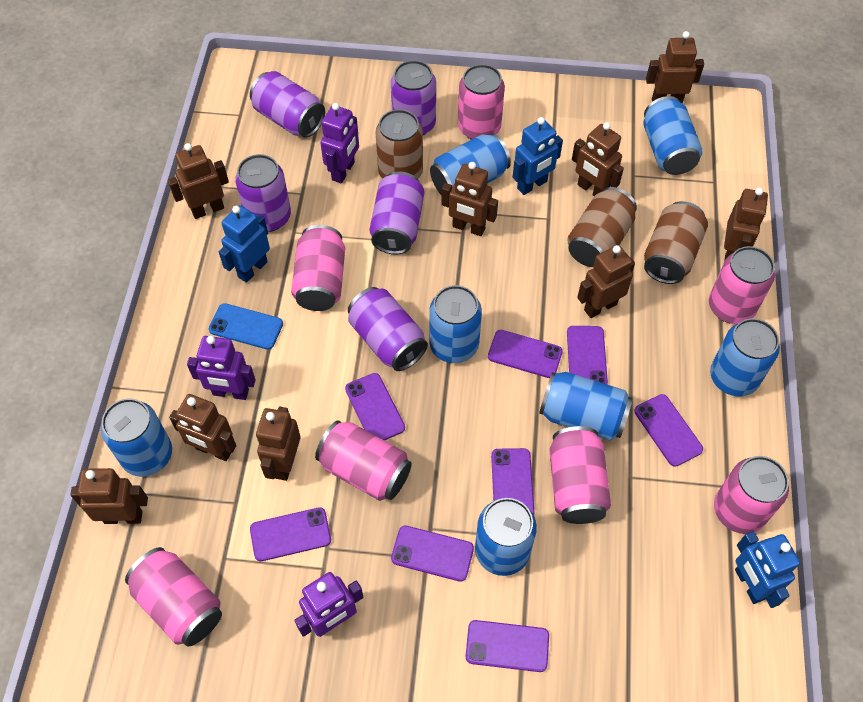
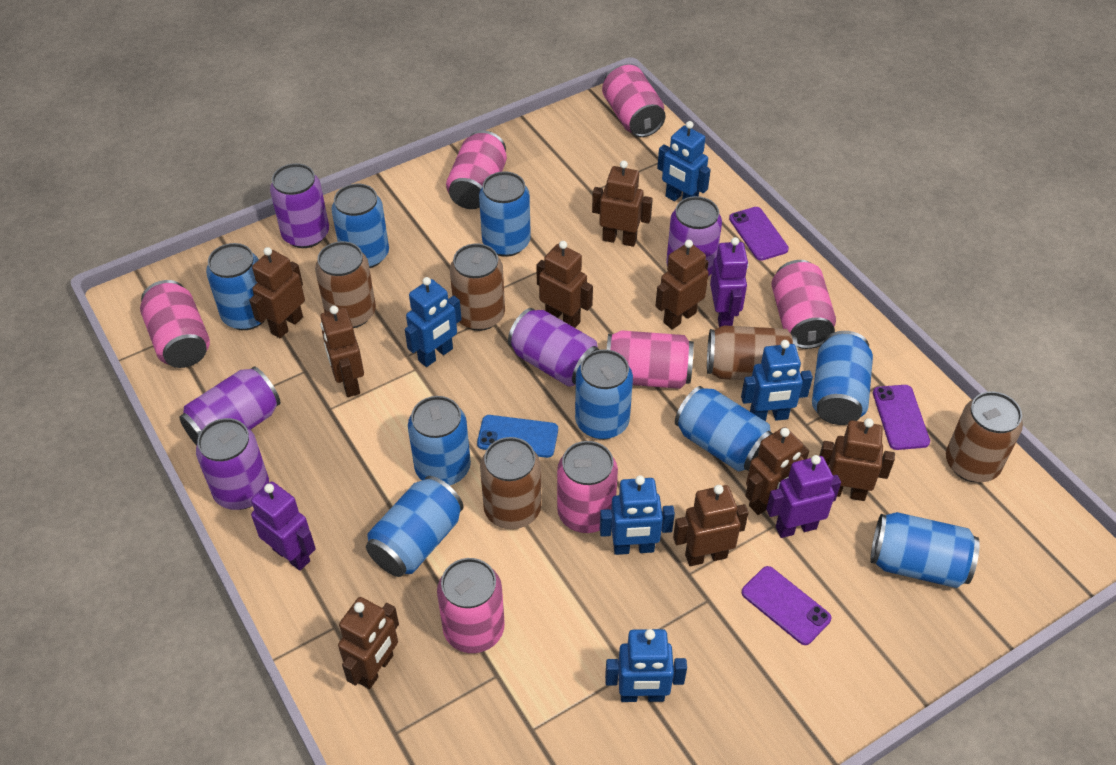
blue can: [101,398,172,477] [429,285,482,363] [430,133,511,195] [475,498,537,576] [539,372,633,441] [643,96,703,175] [710,318,780,397] = 7 -> [206,243,263,330] [331,184,389,268] [366,476,463,577] [408,396,471,486] [479,171,531,257] [575,349,633,439] [675,386,773,472] [812,331,873,425] [870,512,980,588] = 9
blue robot: [219,205,270,283] [513,117,563,195] [735,531,800,608] = 3 -> [405,277,462,367] [600,475,675,555] [605,629,687,702] [657,121,711,201] [741,340,813,421] = 5
brown can: [375,109,423,179] [567,187,637,267] [644,201,708,284] = 3 -> [315,241,376,328] [450,243,505,331] [480,437,541,529] [707,325,798,380] [946,391,1023,482] = 5
purple phone: [250,507,331,561] [345,373,405,440] [391,525,474,582] [466,620,549,672] [488,330,563,378] [491,448,535,515] [567,326,608,384] [634,394,703,467] = 8 -> [729,207,789,261] [742,566,831,645] [873,385,930,450] = 3

